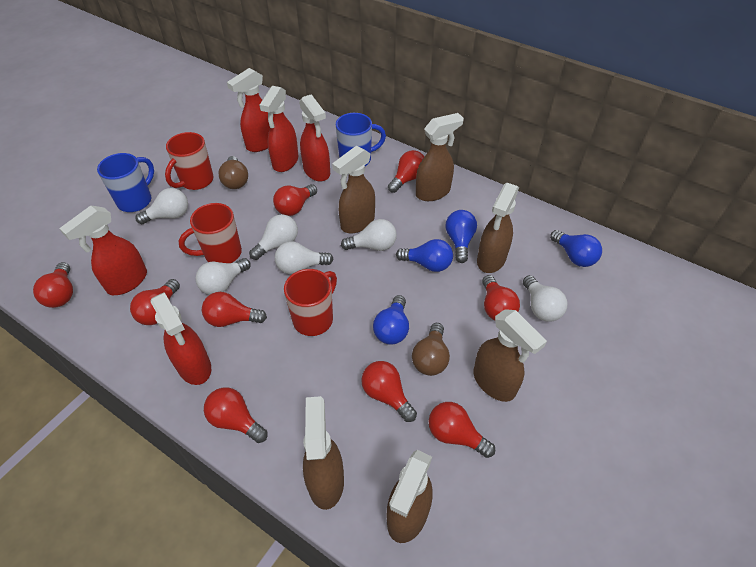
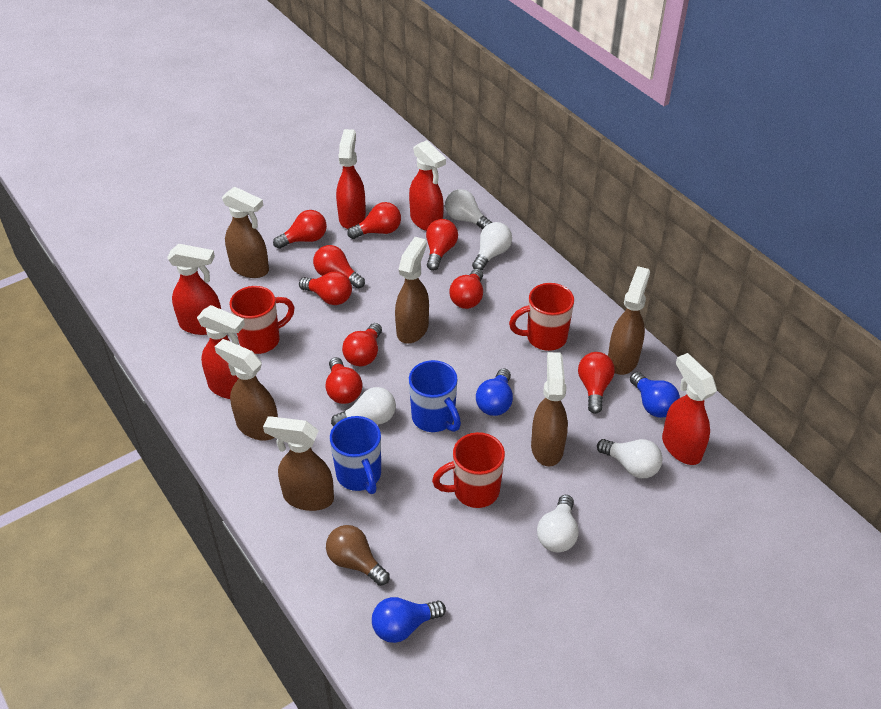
blue light bulb: [373,295,409,345] [396,239,453,272] [446,210,477,263] [550,230,602,267] = 4 -> [372,597,446,643] [476,368,513,416] [630,372,680,418] = 3
brown light bulb: [218,156,248,189] [412,323,450,376] = 2 -> [326,525,390,586] = 1
white light bulb: [135,188,188,224] [196,258,250,295] [249,214,298,260] [275,242,333,274] [341,219,397,251] [523,275,568,322] = 6 -> [331,387,396,426] [445,189,492,229] [472,222,512,271] [537,495,579,552] [597,439,663,478] = 5

